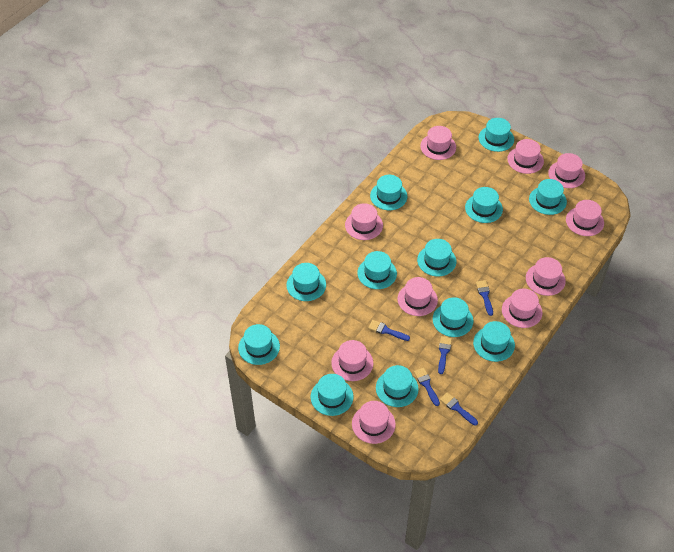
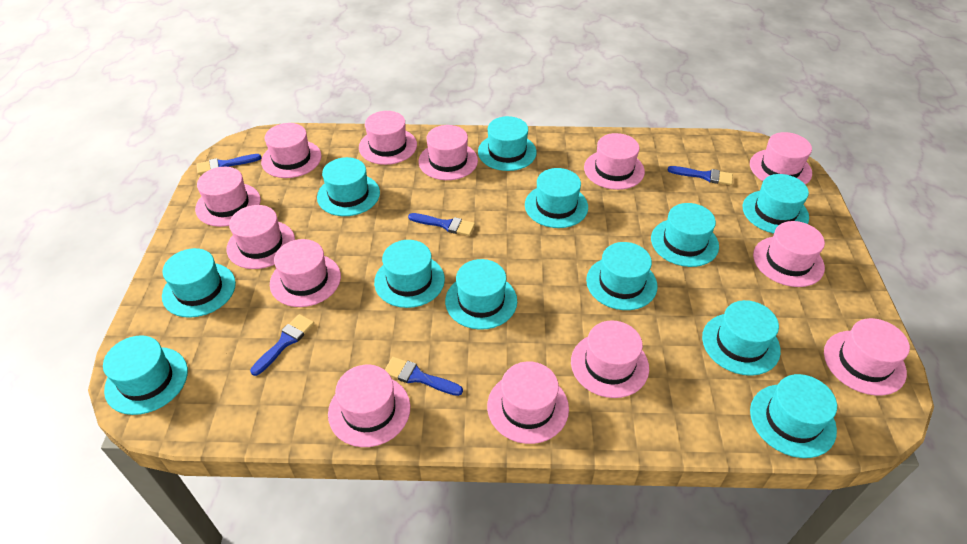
pink hat: [331,340,374,381] [345,203,383,240] [352,401,396,444] [398,277,438,316] [420,126,456,160] [502,289,543,328] [507,139,544,174] [526,257,566,296] [548,153,585,188] [566,200,604,236] = 10 -> [195,167,261,227] [226,205,295,269] [261,123,322,178] [270,239,341,307] [328,365,410,447] [359,111,417,165] [418,125,478,180] [487,361,569,444] [571,320,649,398] [584,133,645,190] [750,132,812,185] [753,221,825,287] [824,318,910,396] = 13

